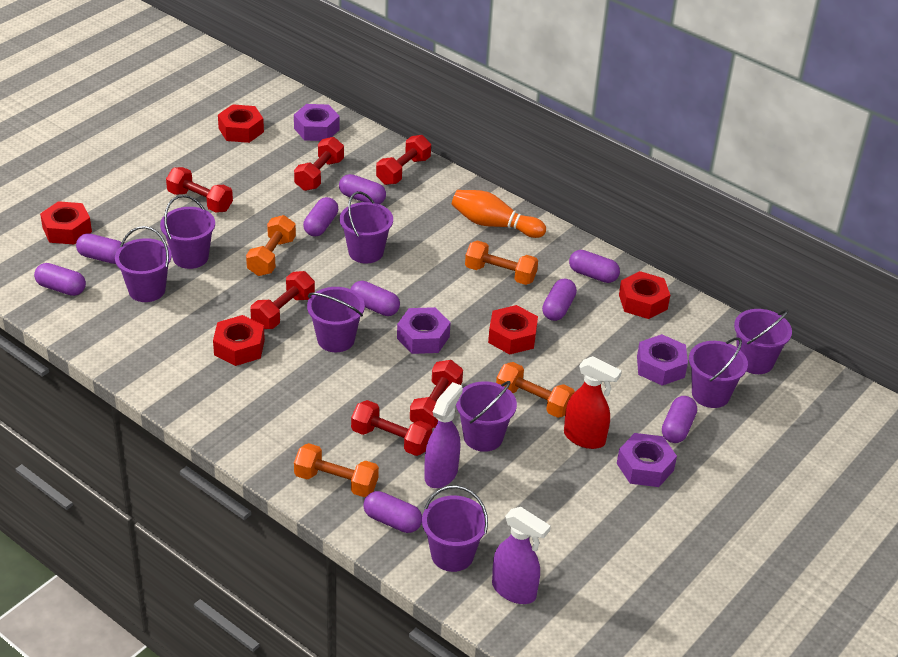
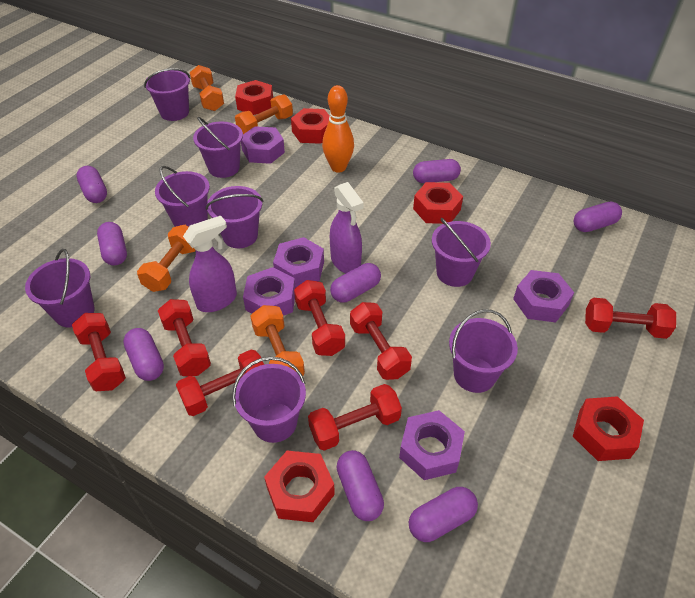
purple capsule: [34,263,86,296] [76,233,121,264] [303,197,338,237] [339,174,386,204] [351,281,400,316] [363,491,422,533] [542,278,577,321] [569,250,620,283] [662,396,697,443] = 9 -> [76,166,107,203] [97,222,127,266] [123,328,164,381] [330,263,381,302] [336,450,384,521] [409,487,478,542] [413,159,461,183] [574,202,622,232] = 8
purple nut: [294,104,340,141] [397,307,451,354] [617,433,677,487] [637,334,688,386] = 4 -> [241,126,285,164] [243,267,296,316] [273,237,324,287] [399,410,465,480] [513,270,574,322] = 5
red dumbbell: [166,167,233,213] [250,271,315,329] [294,137,344,191] [351,400,432,456] [376,135,431,185] [410,360,463,428] = 6 -> [72,313,126,391] [158,299,211,376] [176,349,264,416] [294,280,345,356] [308,384,402,451] [350,302,412,380] [585,298,676,339] = 7
red spray bottle: [564,356,622,449] = 1 -> none = 0

